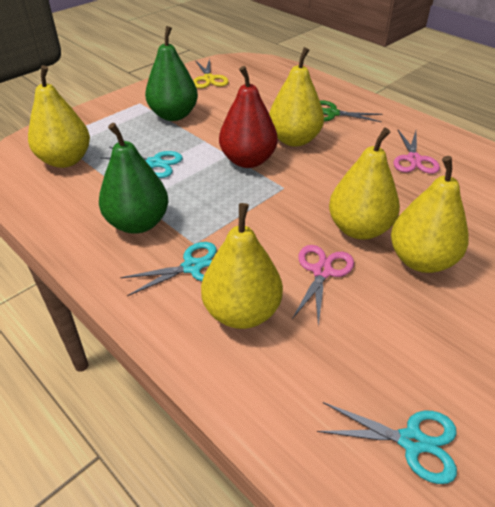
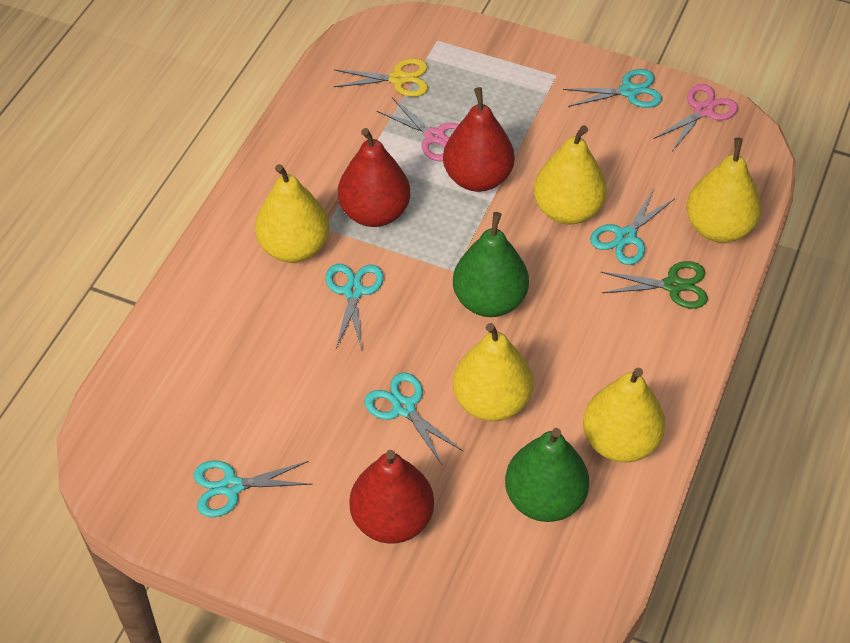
red pear: [219,66,278,168] = 1 -> [338,128,410,227] [349,450,434,543] [443,87,515,192] = 3
turquoise scissors: [100,147,183,178] [120,242,217,296] [317,402,457,484] = 3 -> [194,460,312,517] [325,264,384,350] [365,372,464,465] [563,69,662,108] [590,189,675,265] = 5

